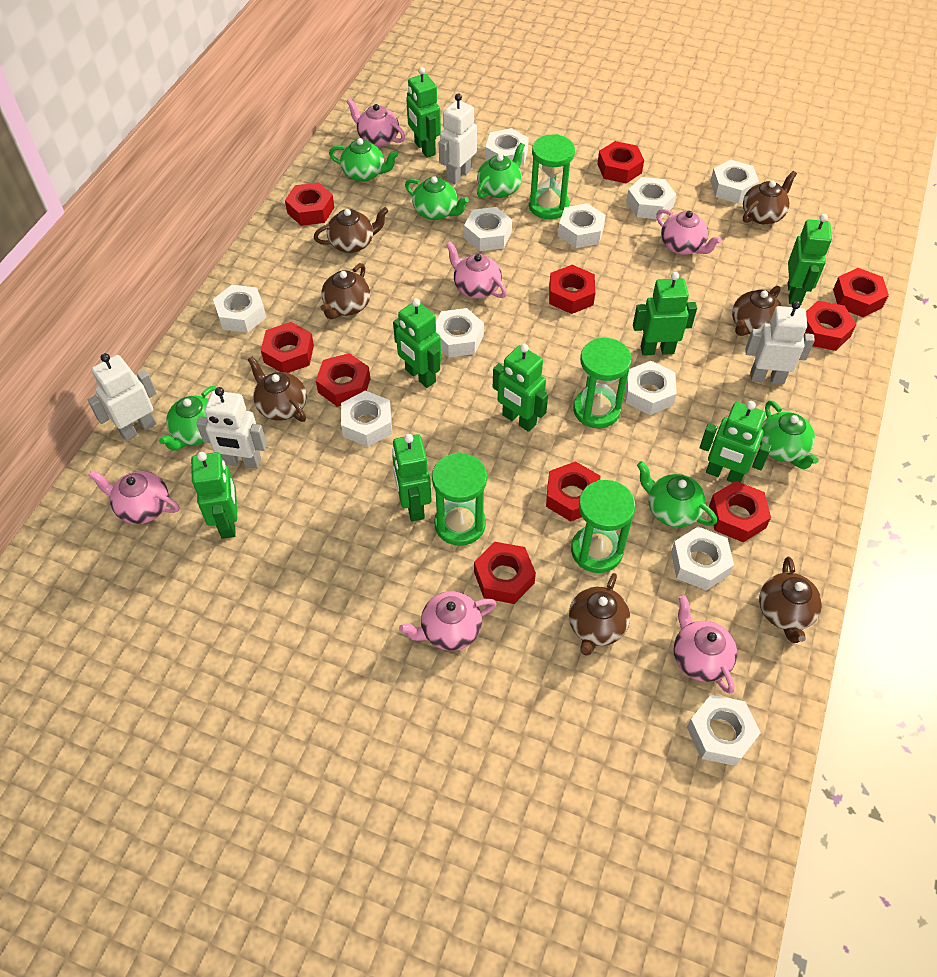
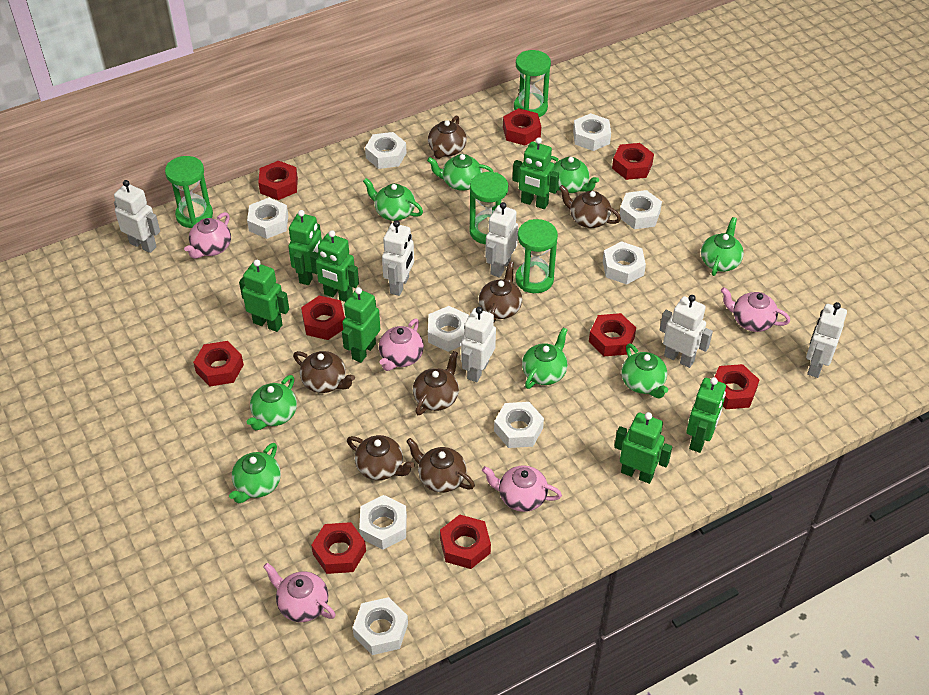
green robot: [191,452,237,539] [392,434,432,521] [393,298,441,388] [406,67,441,158] [493,344,548,432] [633,272,697,356] [700,401,772,483] [788,214,832,304] = 8 -> [239,260,289,332] [288,210,322,285] [310,230,359,302] [342,287,380,363] [513,137,559,209] [614,412,672,484] [686,377,726,453] = 7
green teapot: [159,386,217,451] [329,138,398,182] [405,176,469,220] [477,143,525,198] [637,461,717,527] [760,401,819,469] = 6 -> [229,443,281,503] [247,375,297,430] [363,178,423,221] [427,154,493,191] [522,327,568,389] [551,156,599,193] [621,343,668,399] [701,217,744,276] = 8
pink teapot: [88,470,179,524] [346,98,405,147] [399,591,497,651] [446,242,507,299] [656,209,722,255] [674,595,737,694] = 6 -> [184,212,231,259] [263,563,336,622] [379,318,424,371] [482,465,562,512] [721,287,790,332] = 5
red nut: [261,322,314,373] [285,182,335,226] [316,353,370,407] [474,542,536,604] [546,461,600,522] [549,265,595,314] [597,141,644,183] [709,481,771,542] [804,301,857,351] [833,268,889,317] = 10 -> [193,341,244,386] [258,161,298,200] [301,296,345,340] [311,522,366,574] [440,515,491,569] [503,108,541,145] [589,313,636,356] [612,143,654,180] [715,364,759,409] = 9
white nut: [213,285,266,333] [341,391,392,447] [435,308,484,357] [464,207,512,251] [485,128,529,166] [558,203,606,248] [625,361,677,415] [626,177,676,219] [671,527,734,590] [687,695,761,766] [710,160,759,203] = 11 -> [247,198,288,239] [353,597,408,655] [359,495,407,550] [365,132,406,169] [428,306,469,352] [494,402,544,448] [573,113,611,151] [603,241,646,285] [620,190,662,229] = 9
white robot: [88,353,157,441] [196,387,267,469] [439,93,477,184] [745,301,815,384] = 4 -> [114,180,160,253] [382,220,414,296] [461,307,496,382] [485,202,518,278] [660,295,713,368] [806,302,847,378] = 6

